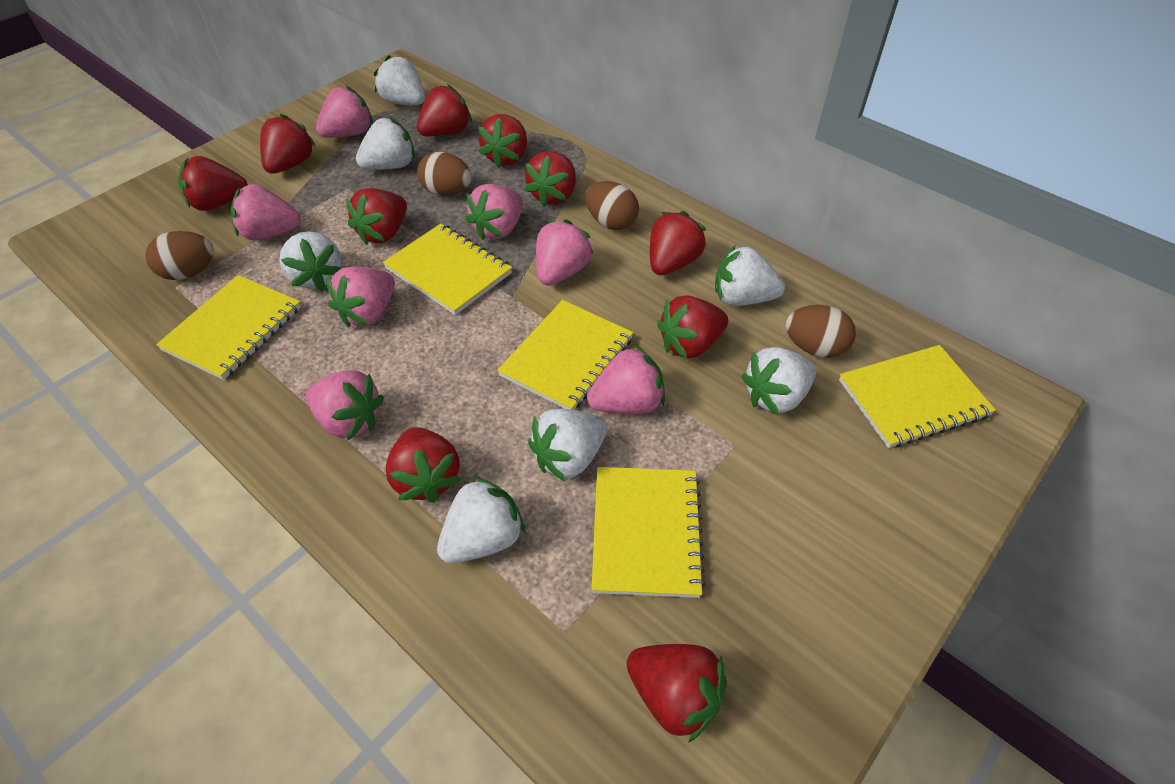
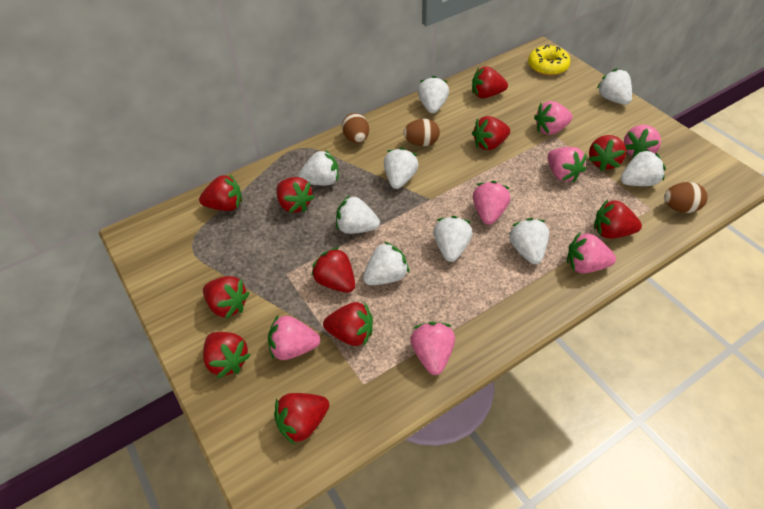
brown egg: [145,231,214,280] [417,152,472,196] [585,181,639,230] [785,305,856,358] = 4 -> [342,113,369,143] [403,119,440,146] [664,182,708,213] = 3
red strawberry: [178,156,248,211] [260,114,316,174] [346,188,407,245] [385,427,461,503] [416,84,472,137] [478,114,527,168] [524,151,576,207] [626,644,727,743] [650,211,706,275] [657,295,728,359] = 10 -> [199,174,242,211] [203,276,249,319] [203,332,250,378] [274,393,329,445] [276,177,314,213] [311,247,355,293] [323,302,373,346] [472,66,508,99] [472,116,510,150] [588,135,626,171] [594,199,642,239] = 11
white strawberry: [279,231,342,291] [356,117,415,170] [374,55,425,105] [437,476,525,563] [528,409,607,481] [715,245,785,306] [741,347,816,415] = 7 -> [298,150,339,186] [336,195,380,234] [363,241,409,285] [384,147,419,189] [418,76,449,113] [433,216,473,262] [509,218,549,264] [597,68,632,105] [620,149,666,186] = 9
yellow donut: none = 0 -> [528,45,571,76] = 1
yellow notebook: [156,275,301,380] [383,224,512,315] [497,300,633,410] [592,467,706,598] [839,345,996,448] = 5 -> none = 0

